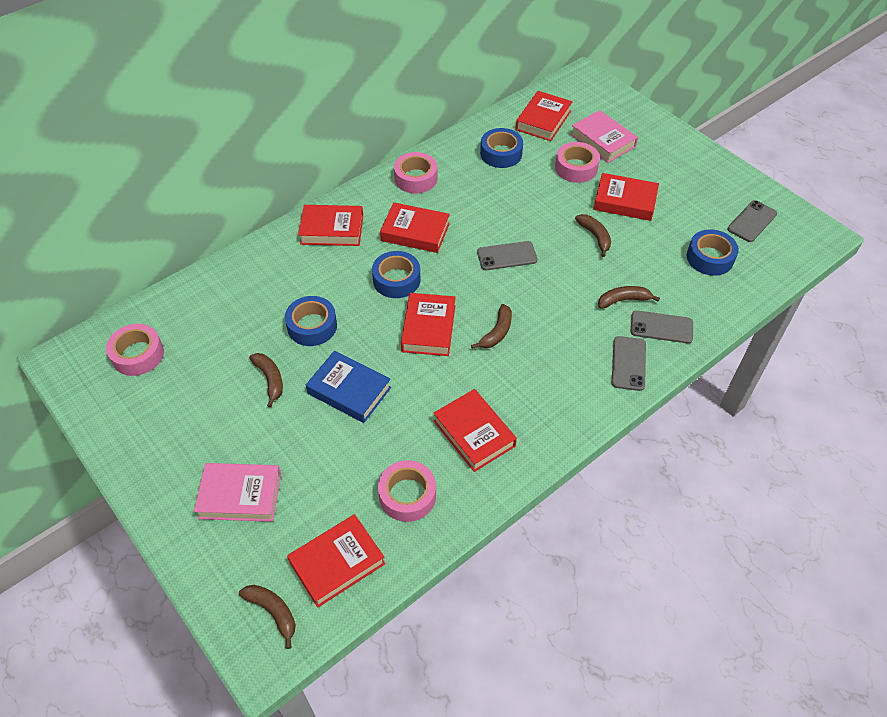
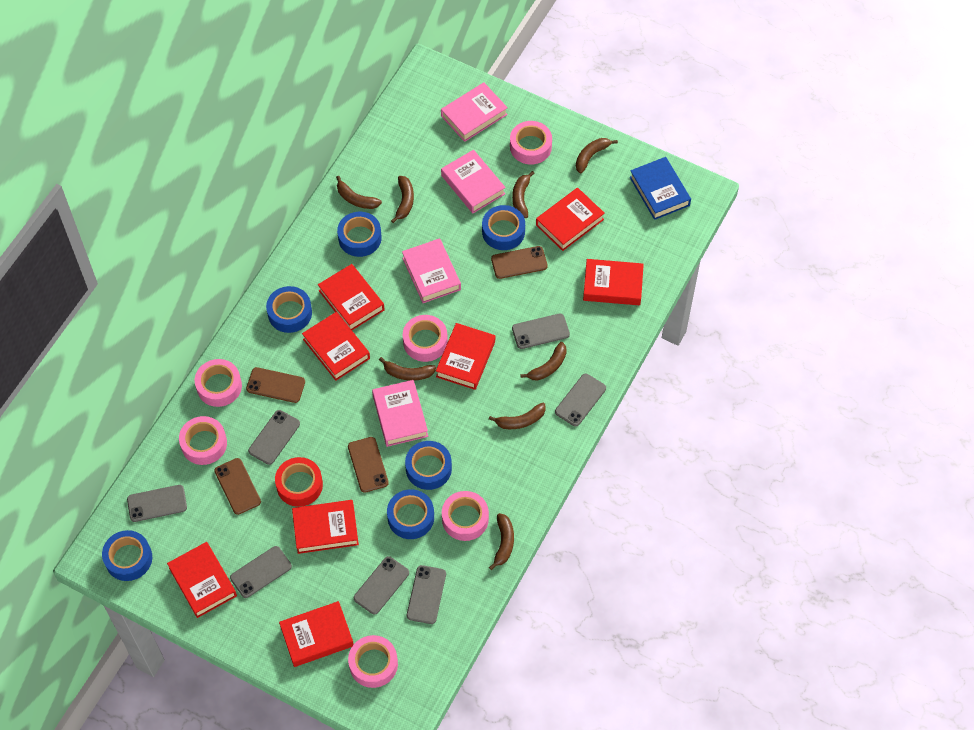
blue tape: [285,296,337,346] [372,251,420,298] [480,128,523,168] [687,229,739,276] = 4 -> [102,530,152,581] [266,286,312,333] [337,212,382,257] [387,489,434,539] [405,441,452,490] [482,205,525,250] = 6
brown banana: [239,585,296,649] [249,353,283,407] [471,304,512,349] [575,214,611,257] [598,286,660,309] = 5 -> [336,176,382,209] [379,357,436,381] [391,176,414,223] [489,403,546,429] [489,513,514,570] [512,171,535,218] [520,342,567,381] [576,138,618,174] = 8
brown phone: none = 0 -> [214,458,261,515] [246,367,305,403] [348,437,389,493] [491,246,548,279] = 4
grey phone: [477,241,537,270] [612,336,646,391] [631,310,693,343] [728,200,777,242] = 4 -> [127,485,187,522] [230,546,292,598] [248,410,300,465] [354,556,409,615] [407,565,446,624] [512,313,570,349] [555,373,606,426] = 7
pink book: [194,463,281,522] [571,110,638,163] = 2 -> [372,380,428,447] [402,238,461,303] [441,83,508,142] [441,150,506,213] = 4
pink tape: [106,324,164,376] [378,460,436,522] [394,152,438,194] [555,142,600,183] = 4 -> [179,416,227,465] [195,359,242,407] [348,635,398,688] [403,315,448,362] [442,491,489,541] [510,121,552,164] = 6
red book: [287,514,385,608] [298,205,363,246] [380,202,450,253] [401,293,456,356] [433,389,517,472] [516,91,573,141] [593,173,659,221] = 7 -> [167,542,237,618] [279,601,354,667] [292,500,359,554] [302,312,370,381] [318,264,385,330] [436,323,495,390] [536,188,605,251] [583,259,644,305] = 8
red tape: none = 0 -> [275,457,323,507] = 1

